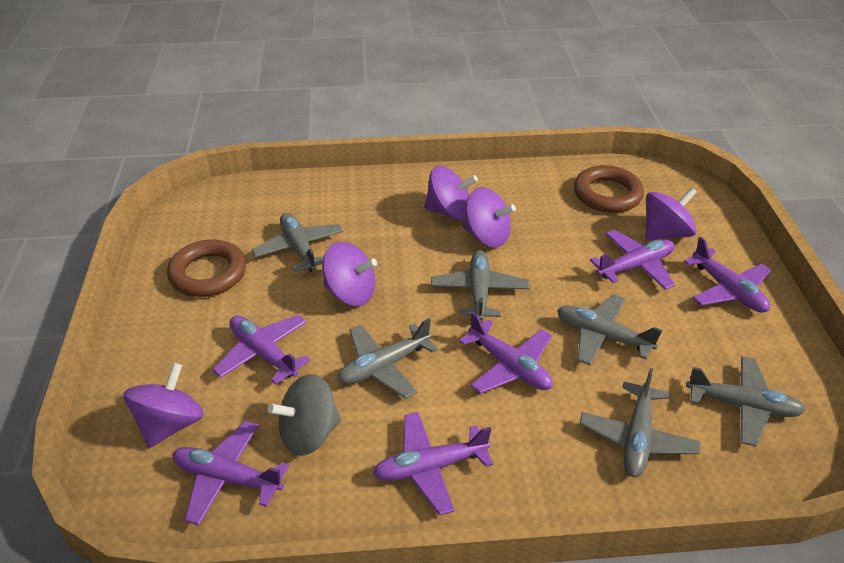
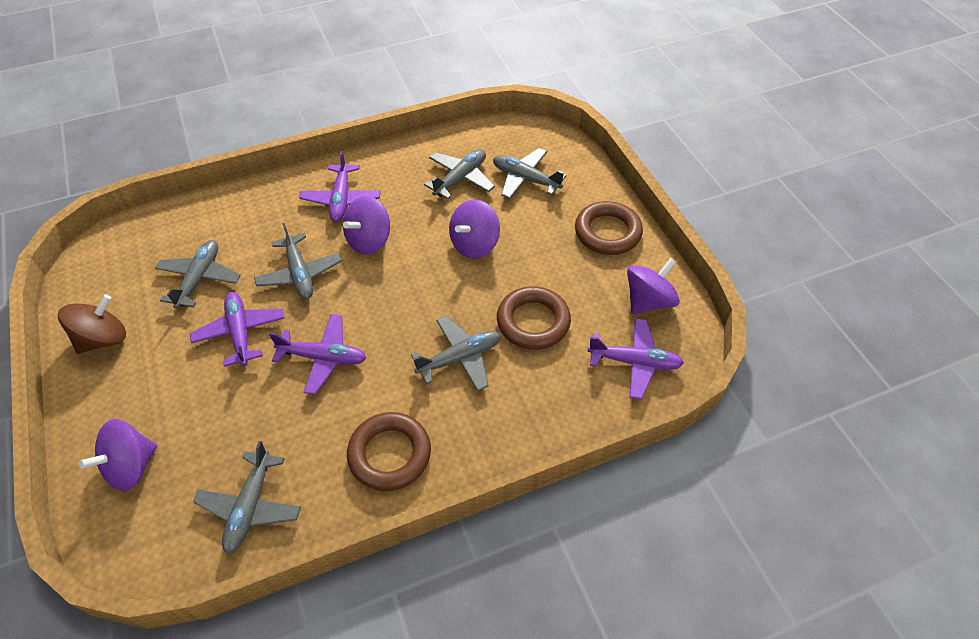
brown ring: [167,239,246,297] [574,165,644,213] = 2 -> [347,412,431,491] [497,286,571,350] [575,201,643,255] = 3
brown spinning top: none = 0 -> [58,294,126,354] = 1
grey spinning top: [268,374,341,456] = 1 -> none = 0
purple plane: [172,420,289,526] [213,315,311,384] [373,412,493,516] [459,311,553,394] [590,230,675,290] [684,236,771,313] = 6 -> [190,292,285,367] [269,314,366,395] [299,151,381,222] [588,318,684,400] = 4
purple spinning top: [123,363,204,448] [322,242,377,306] [424,166,478,220] [463,187,516,248] [645,187,697,241] = 5 -> [79,419,157,491] [343,196,390,255] [449,200,500,258] [627,258,680,314] = 4

